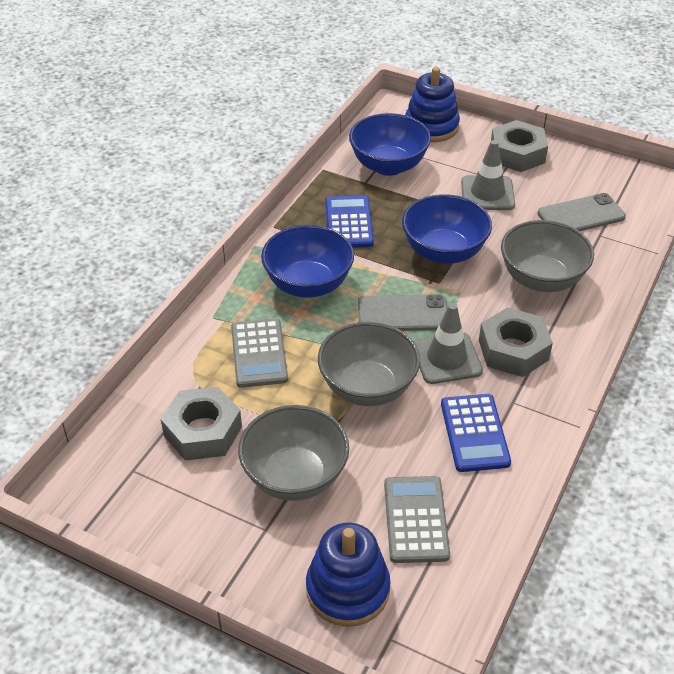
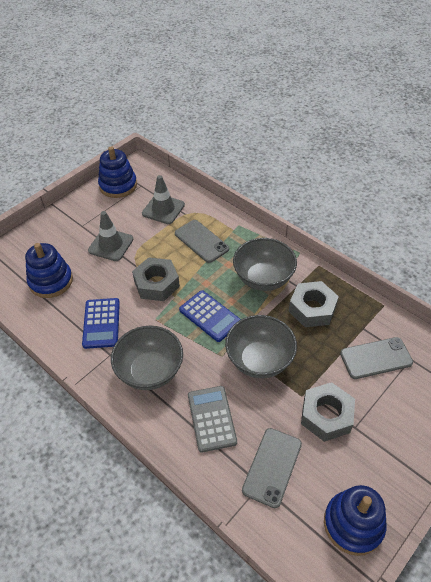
blue bowl: [261,225,354,298] [349,113,431,176] [402,194,492,264] = 3 -> none = 0
blue stacking toy: [306,523,391,627] [405,67,460,142] = 2 -> [25,243,73,298] [98,146,137,198] [324,485,387,556] = 3
grey calculator: [231,319,288,388] [384,476,450,563] = 2 -> [188,386,237,453] = 1
grey phone: [358,294,447,331] [537,193,626,231] = 2 -> [175,220,229,263] [242,428,302,508] [340,337,413,379] = 3

